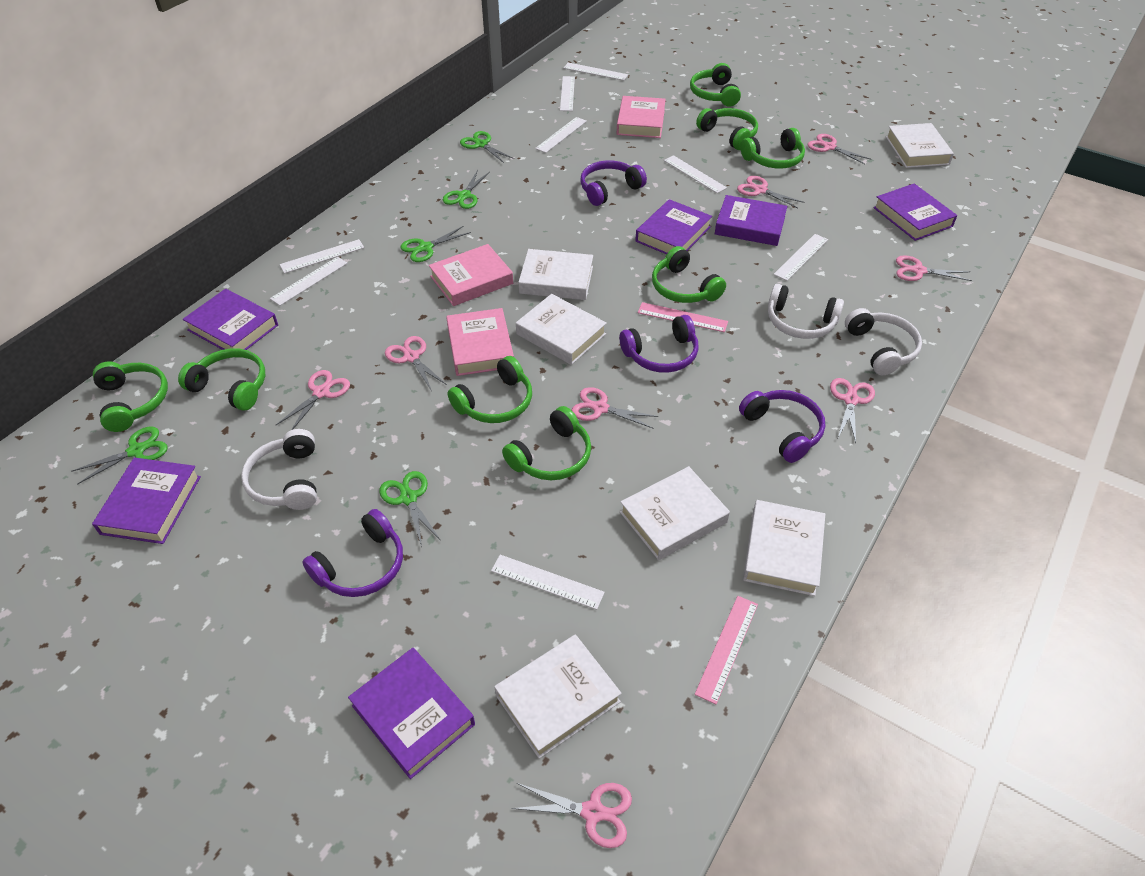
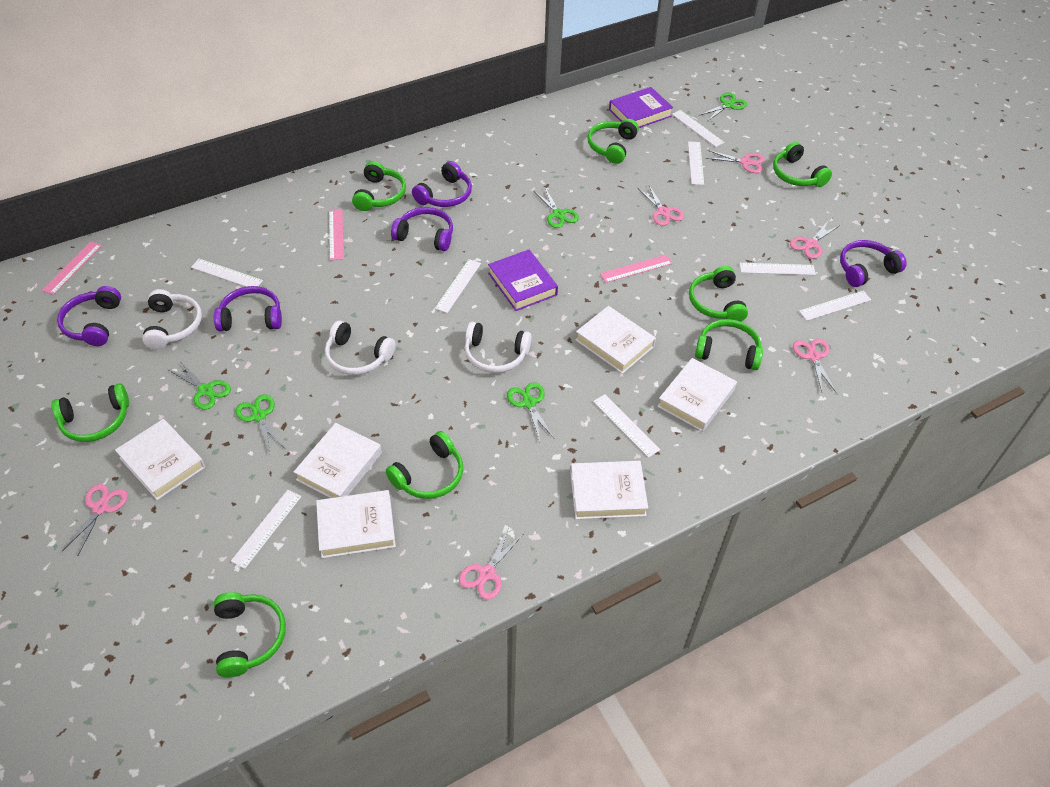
pink book: [429,244,513,306] [446,308,514,376] [617,96,666,138] = 3 -> none = 0
pink ruler: [638,302,728,332] [695,596,758,704] = 2 -> [42,241,102,295] [329,210,344,260] [600,254,673,283] = 3
pink scissors: [276,370,350,430] [385,336,447,391] [511,783,632,848] [572,387,659,428] [737,176,805,208] [808,134,870,164] [830,378,875,443] [896,255,972,281] = 8 -> [62,484,128,555] [459,528,522,600] [638,185,684,226] [706,150,765,173] [790,220,840,259] [793,339,836,392] = 6
purple book: [92,457,201,544] [183,289,278,358] [348,648,475,779] [635,199,712,254] [715,195,787,246] [873,183,957,241] = 6 -> [488,249,558,311] [609,87,673,128] = 2
purple headphones: [302,509,403,597] [580,160,647,206] [619,315,699,373] [739,390,825,463] = 4 -> [57,286,121,346] [214,286,282,331] [391,207,453,251] [412,161,472,207] [840,240,907,287] = 5

